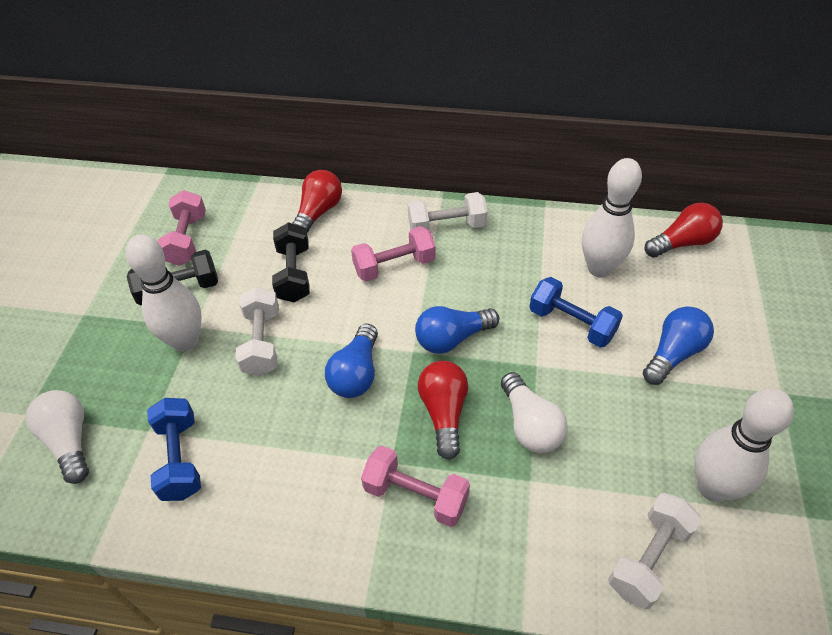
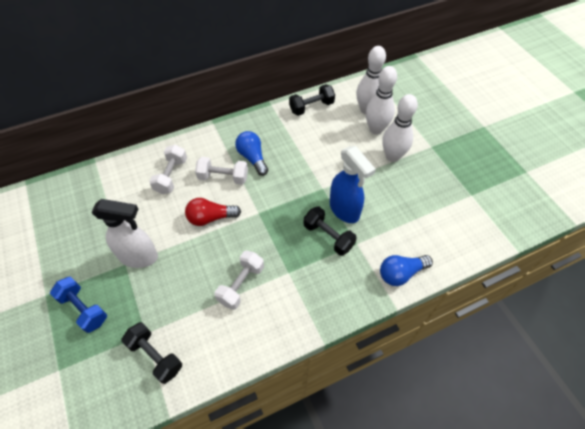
black dumbbell: [127,250,218,305] [272,222,310,302] = 2 -> [121,322,182,384] [289,84,335,116] [304,206,357,256] = 3
blue dumbbell: [147,398,201,501] [529,277,623,348] = 2 -> [50,277,107,333] = 1
blue light bulb: [325,324,378,398] [415,306,500,354] [643,306,714,385] = 3 -> [235,131,268,176] [380,255,433,286] = 2
blue spray bottle: none = 0 -> [330,146,376,223] = 1
pink dumbbell: [158,190,206,266] [351,226,436,282] [361,446,470,527] = 3 -> none = 0
red light bulb: [292,170,342,233] [418,361,468,460] [644,203,723,258] = 3 -> [185,198,241,226] = 1
white light bulb: [26,390,89,484] [501,372,567,453] = 2 -> none = 0
white spray bottle: none = 0 -> [91,199,158,268] = 1

